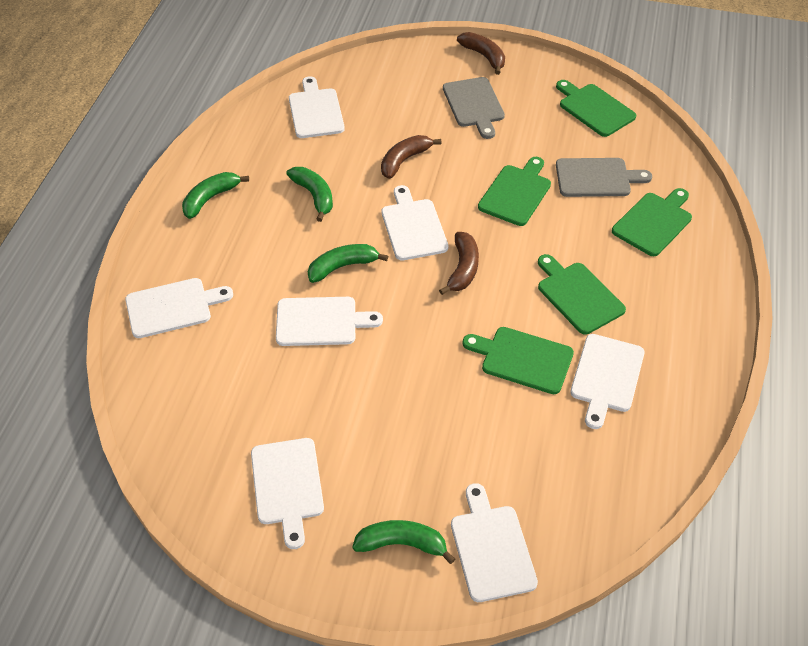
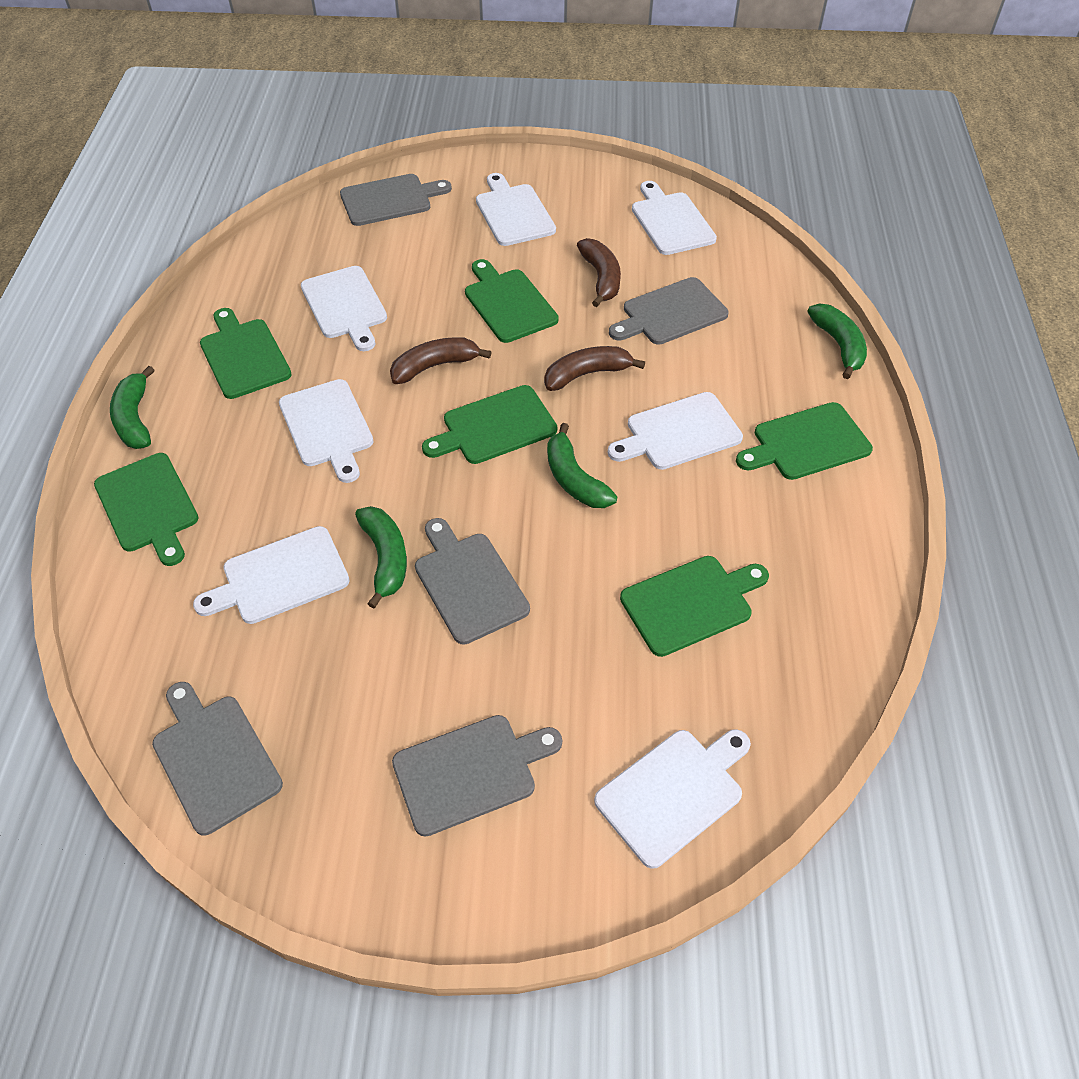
green cutting board: [462,327,574,394] [478,157,551,226] [538,254,626,335] [556,80,636,137] [612,188,692,256] = 5 -> [94,453,198,566] [200,308,292,399] [422,385,557,464] [465,259,559,343] [620,556,769,657] [736,402,873,480] = 6
grey cutting board: [443,77,505,139] [556,158,652,197] = 2 -> [152,682,283,835] [340,174,452,226] [392,715,562,837] [415,518,530,645] [609,277,729,345] = 5

